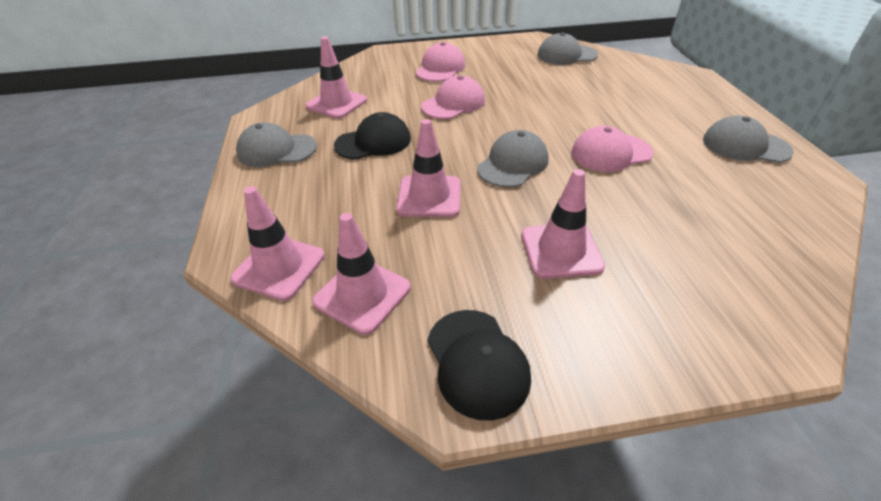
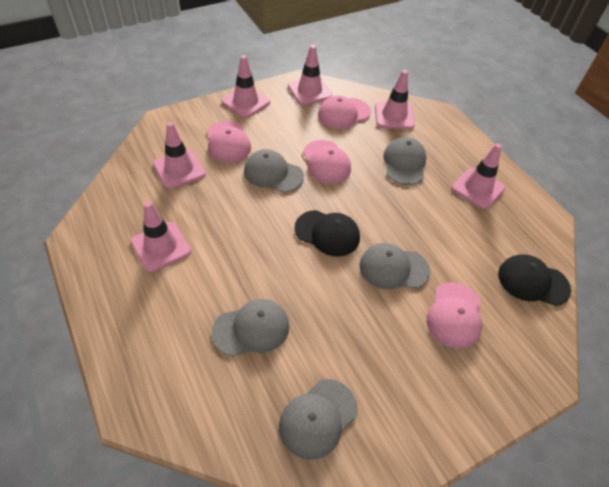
grey cap: [236,122,317,167] [477,130,549,187] [538,33,598,65] [703,115,793,163] = 4 -> [212,299,289,357] [244,149,304,193] [279,379,358,460] [359,243,430,289] [383,137,427,185] = 5
pink cap: [415,42,466,82] [421,75,485,119] [571,126,653,172] = 3 -> [207,121,251,163] [303,140,351,184] [318,96,371,129] [426,282,482,349] = 4
pink traffic cone: [230,186,325,301] [305,37,367,119] [312,213,411,335] [396,119,461,217] [522,169,605,279] = 5 -> [131,201,191,272] [153,122,206,189] [221,55,270,118] [288,45,332,105] [375,70,415,129] [451,143,505,209] = 6

